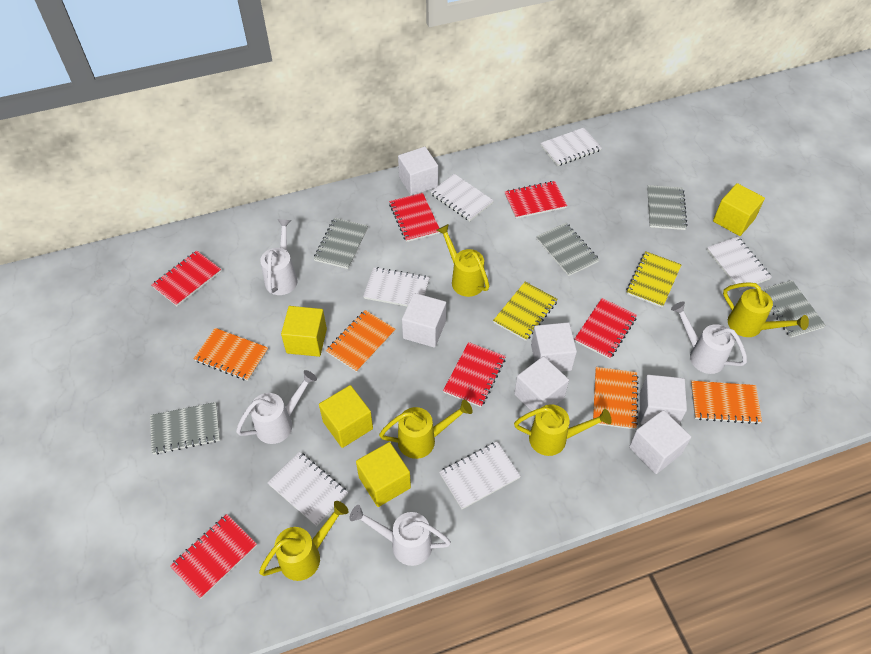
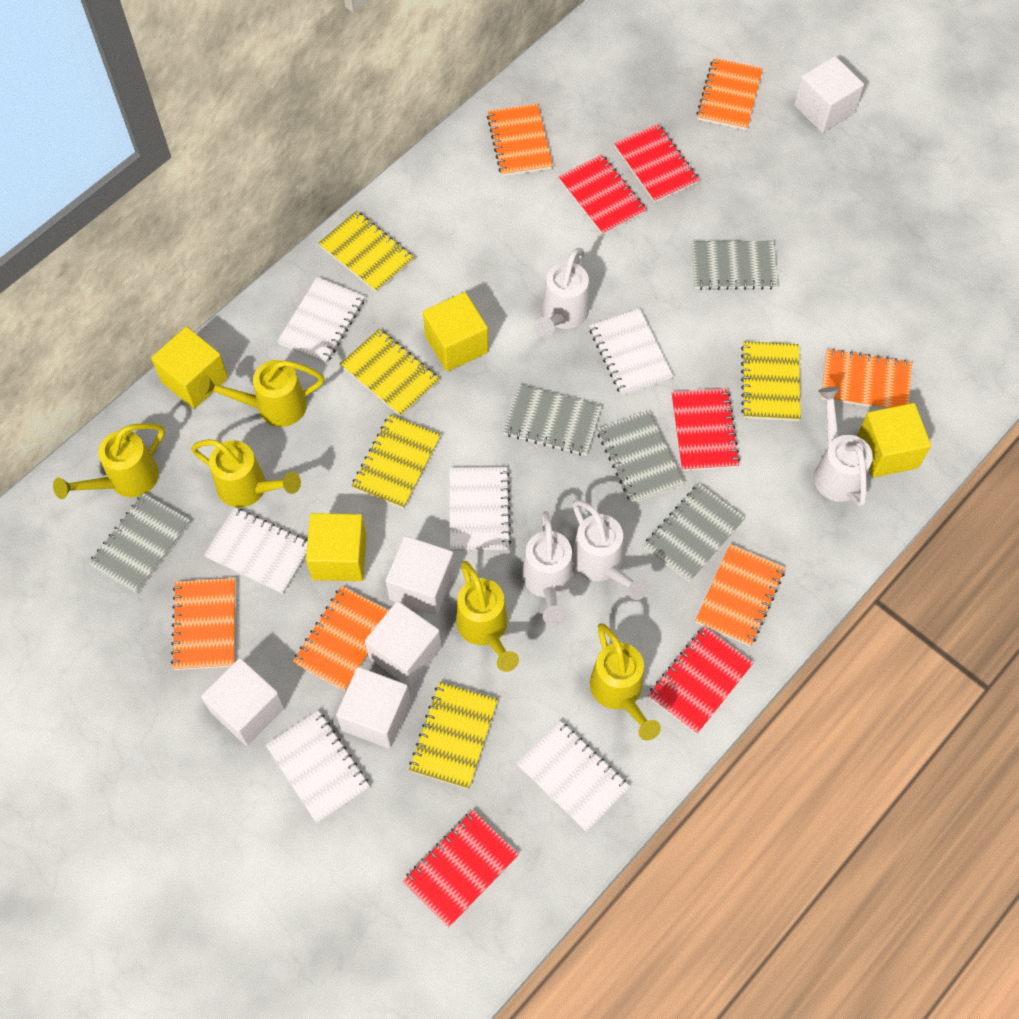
orange notebook: [193,328,268,381] [326,310,395,372] [593,367,639,430] [691,381,762,424] = 4 -> [171,578,235,670] [293,586,389,691] [487,104,553,176] [695,544,785,646] [696,58,763,130] [821,349,912,409] = 6
red notebook: [152,250,221,306] [170,514,257,599] [389,193,440,242] [443,342,506,407] [505,181,567,219] [574,298,637,359] = 6 -> [403,810,519,927] [558,154,647,235] [614,124,699,203] [648,627,753,734] [672,388,740,471] = 5
white cube: [398,147,438,195] [402,293,446,348] [514,356,569,411] [531,322,577,372] [629,410,691,474] [640,375,687,425] = 6 -> [201,658,285,746] [336,667,411,749] [365,601,441,687] [386,536,455,615] [794,56,864,133] = 5
yellow notebook: [493,282,558,341] [626,251,682,308] = 2 -> [318,211,414,293] [340,329,439,417] [352,415,441,509] [409,682,498,789] [741,341,801,421] = 5

